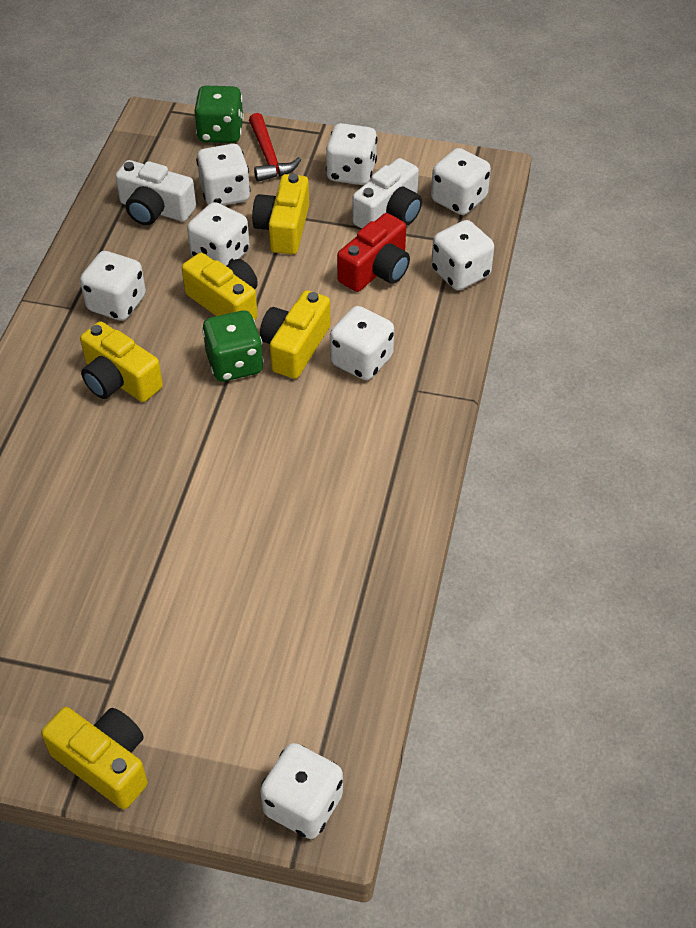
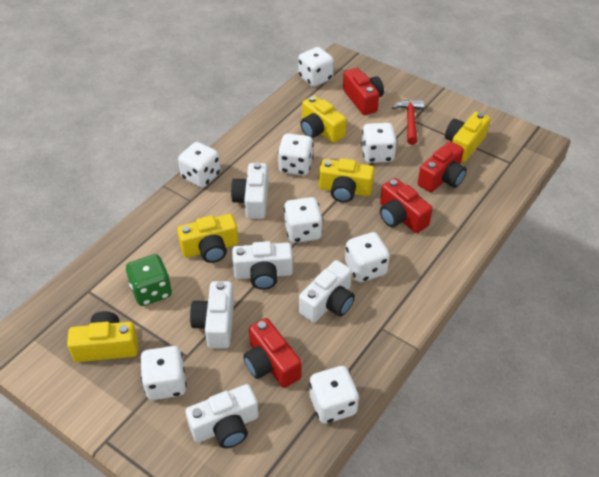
green dice: [194,86,244,143] [202,311,264,382] = 2 -> [126,254,172,306] = 1
red camera: [337,213,410,292] = 1 -> [243,318,302,388] [343,68,384,115] [380,178,433,233] [418,141,467,192] = 4
white camera: [115,160,196,225] [352,158,422,229] = 2 -> [185,384,259,448] [190,281,234,348] [231,162,268,219] [232,241,293,290] [299,260,355,323] = 5

